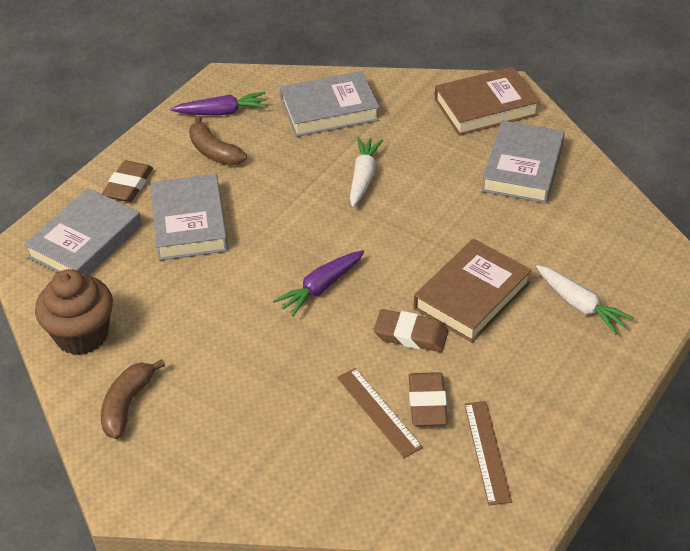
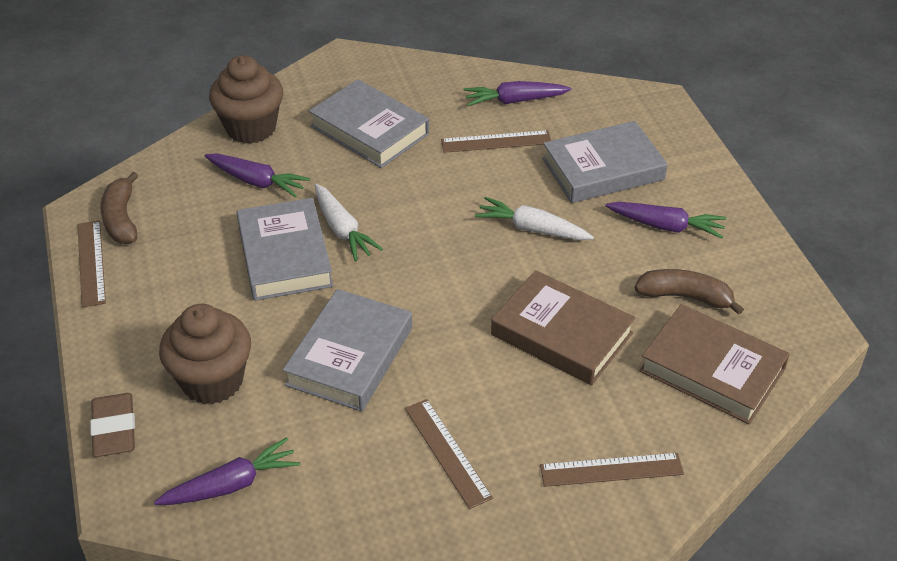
brown cupcake: [35,269,113,355] = 1 -> [159,304,251,404] [209,55,283,144] = 2
brown eraser: [102,160,153,202] [374,309,448,352] [409,372,448,426] = 3 -> [90,393,135,457] = 1
brown ruler: [337,368,423,458] [464,401,512,505] = 2 -> [77,220,106,307] [405,399,493,509] [441,130,551,153] [540,453,684,487] = 4
purple carrot: [171,92,268,116] [273,250,364,317] = 2 -> [154,437,300,505] [205,153,310,198] [463,81,572,106] [605,202,726,239] = 4

